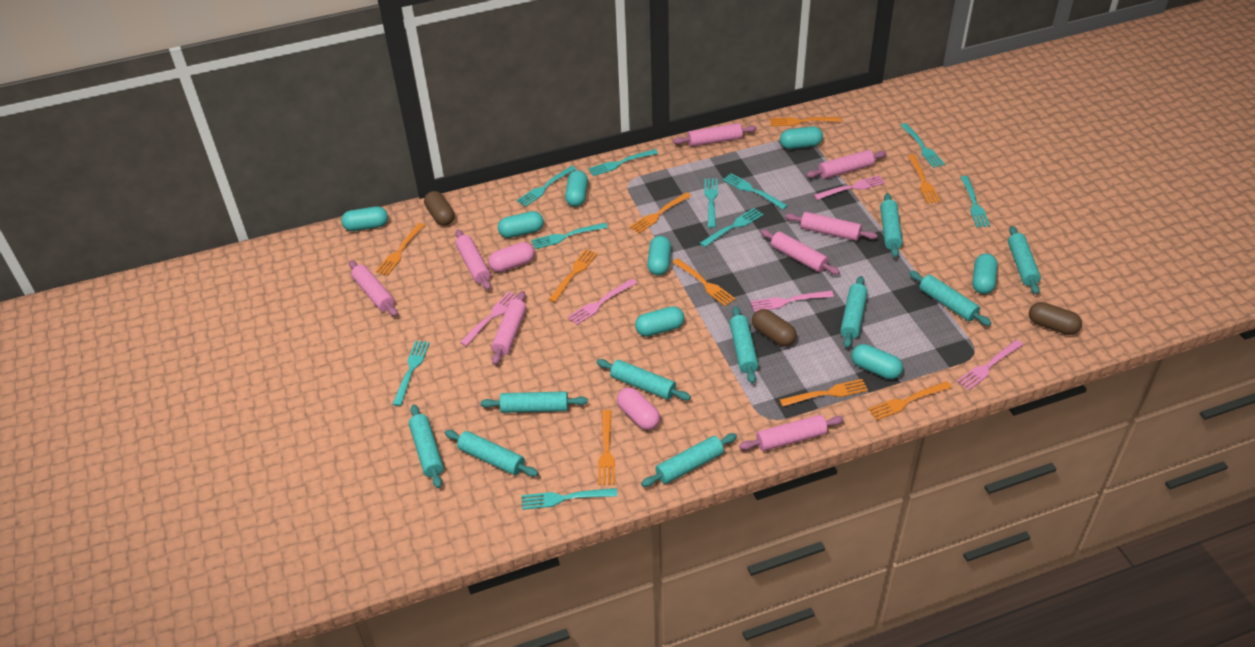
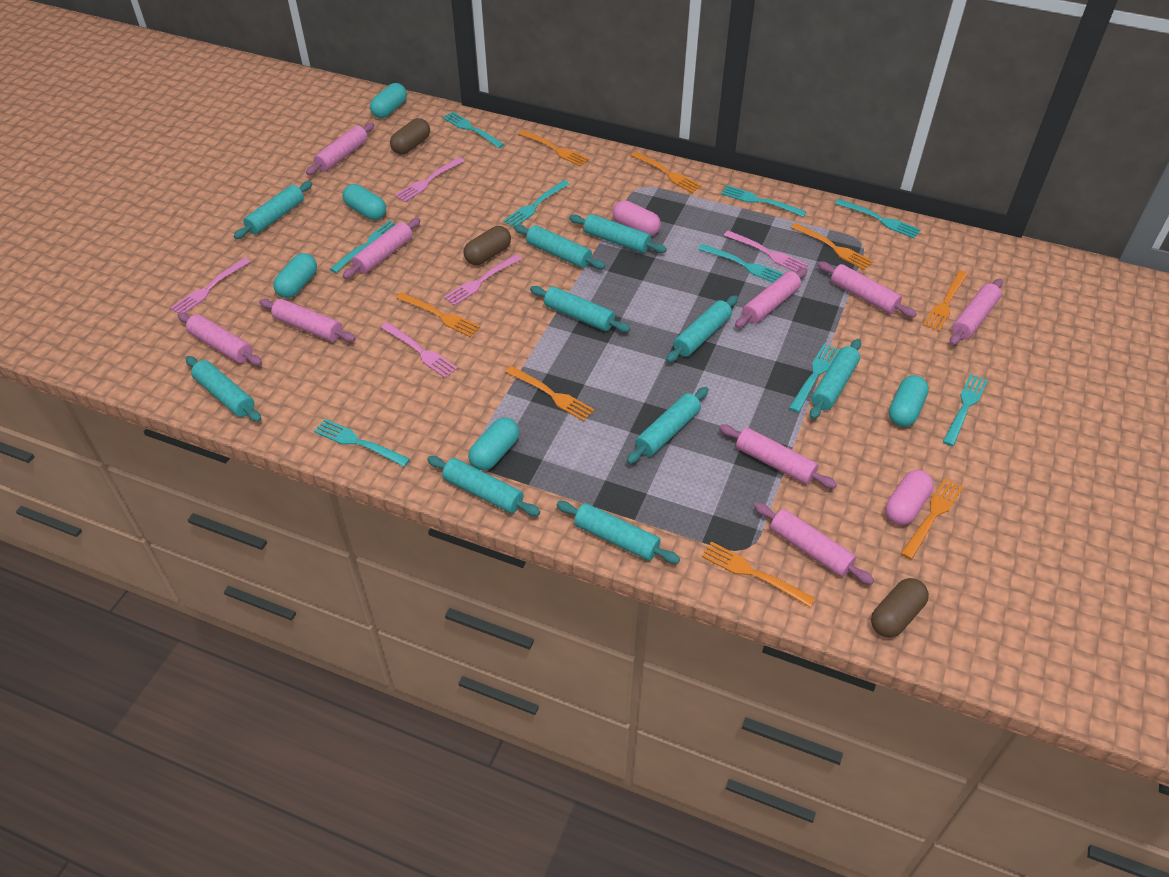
orange fork: [376,223,425,276] [548,249,598,302] [598,410,615,485] [629,192,691,234] [672,258,736,306] [770,117,842,126] [780,379,868,407] [868,381,952,420] [908,154,940,204] = 9 -> [396,292,480,337] [506,366,595,421] [519,130,589,166] [631,152,702,193] [701,542,815,607] [791,223,873,270] [901,478,963,560] [923,270,968,332] = 8
pink rolling pin: [349,260,398,316] [455,230,491,290] [491,291,526,365] [673,123,757,147] [739,415,844,451] [761,230,840,275] [785,212,878,241] [806,150,886,179] = 8 -> [178,313,262,366] [259,299,356,342] [306,123,374,175] [343,218,421,279] [719,424,837,488] [735,268,808,328] [754,503,874,585] [818,261,917,318] [950,279,1003,346] = 9
turquoise capsule: [341,206,388,231] [498,211,544,238] [565,170,588,207] [635,306,685,337] [647,236,671,275] [780,126,823,149] [852,344,903,379] [972,253,998,294] = 8 -> [273,253,317,298] [343,184,386,220] [370,83,407,118] [468,417,519,470] [889,375,929,427] = 5
turquoise fork: [392,341,430,406] [516,166,576,207] [522,488,617,510] [531,223,608,249] [588,149,658,176] [700,208,763,247] [704,179,718,228] [723,173,788,210] [900,123,945,168] [961,176,990,227] = 10 -> [314,419,410,467] [330,221,396,273] [442,111,504,148] [503,180,569,227] [698,244,783,282] [721,185,807,217] [789,343,840,412] [835,199,921,238] [943,374,988,446] = 9

